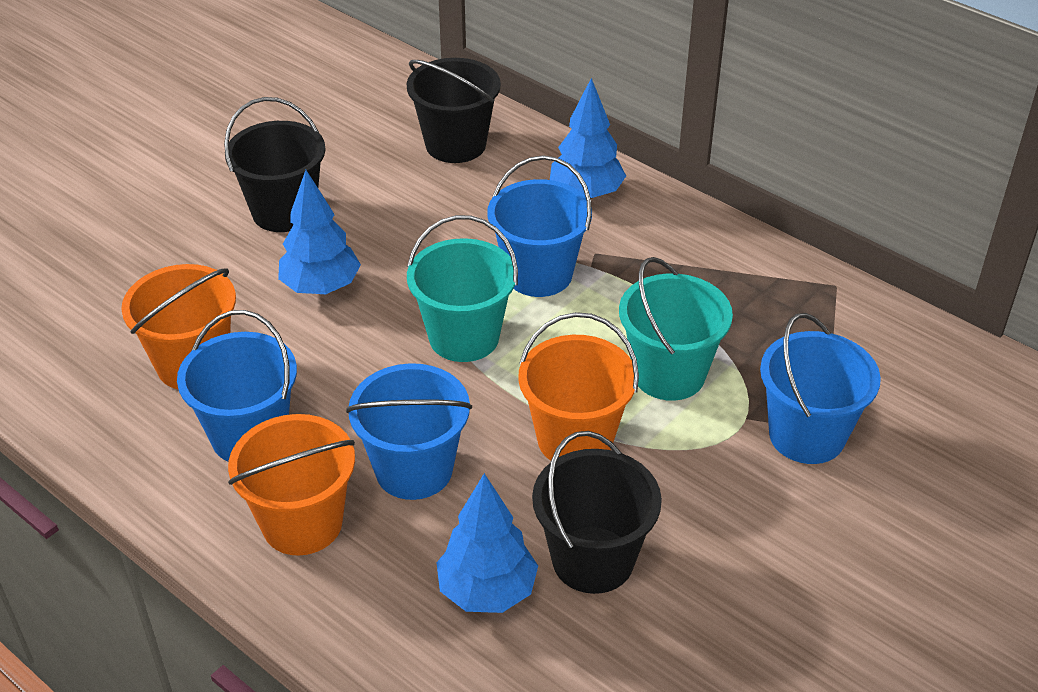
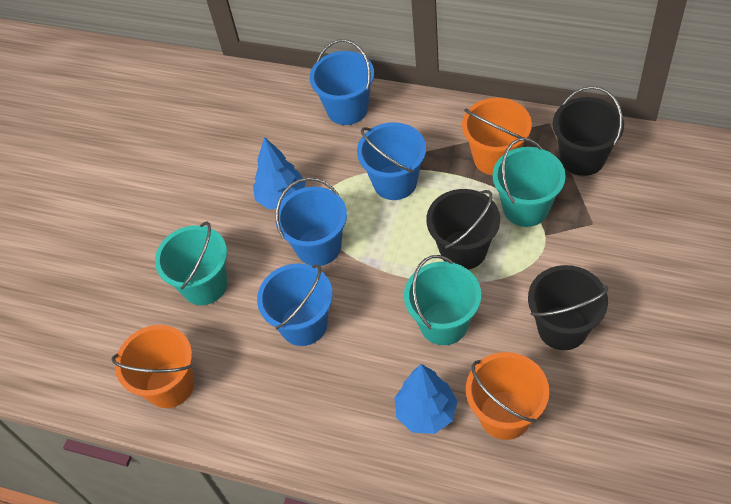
blue tree: [278,170,361,294] [437,473,538,613] [550,78,626,199] = 3 -> [253,137,306,209] [394,364,457,434] = 2
turquoise bucket: [407,215,518,362] [619,257,733,401] = 2 -> [155,221,227,305] [404,255,481,345] [492,138,566,227] = 3

